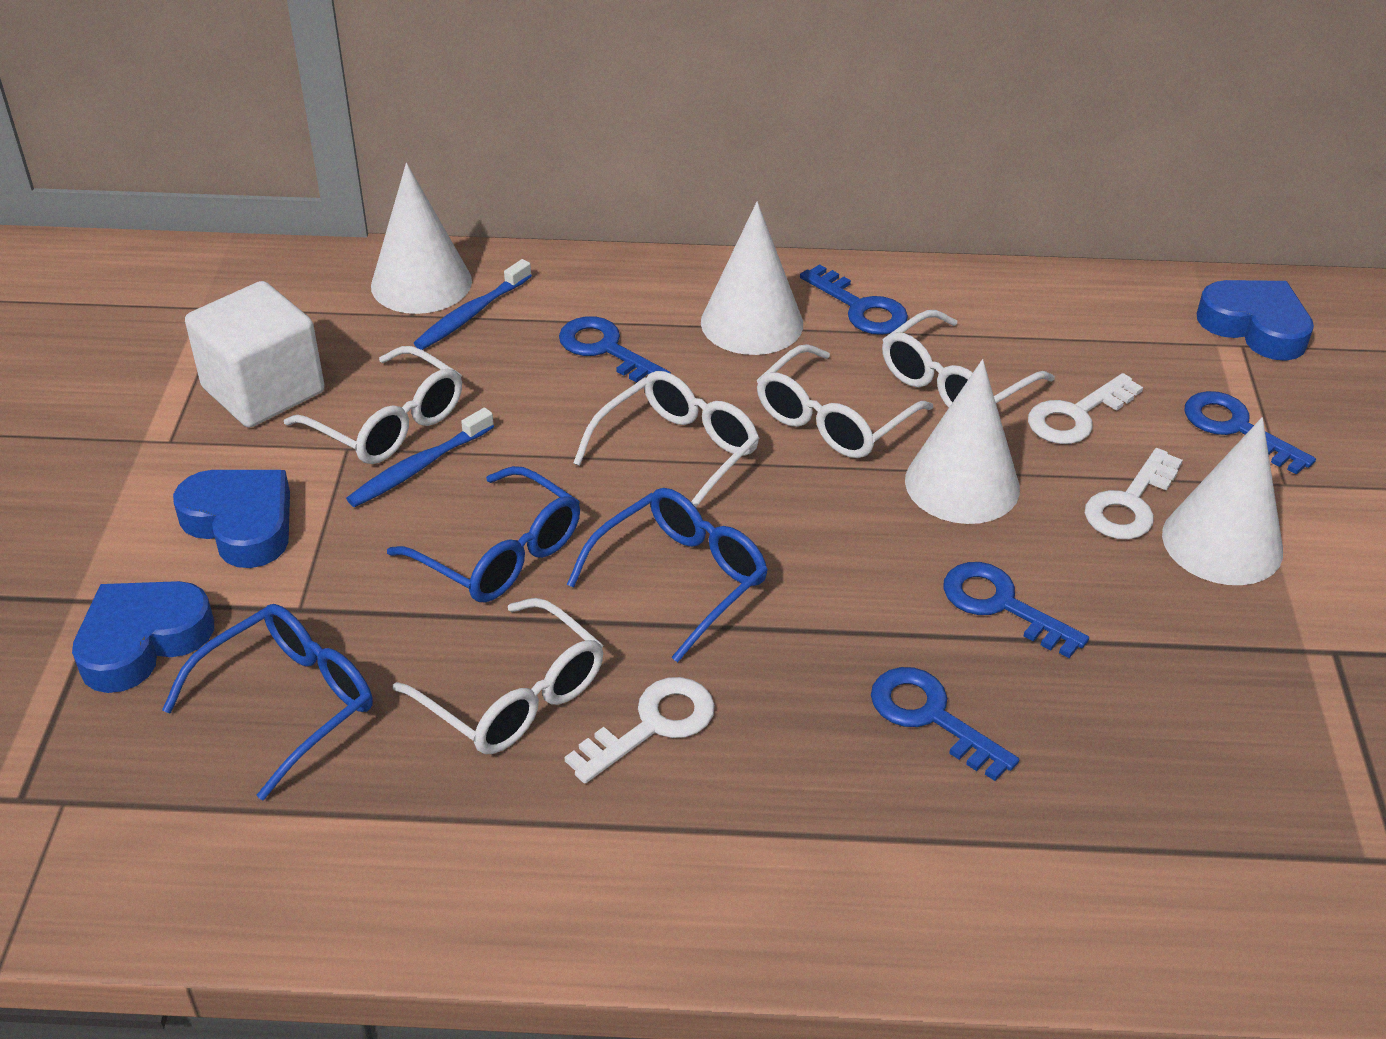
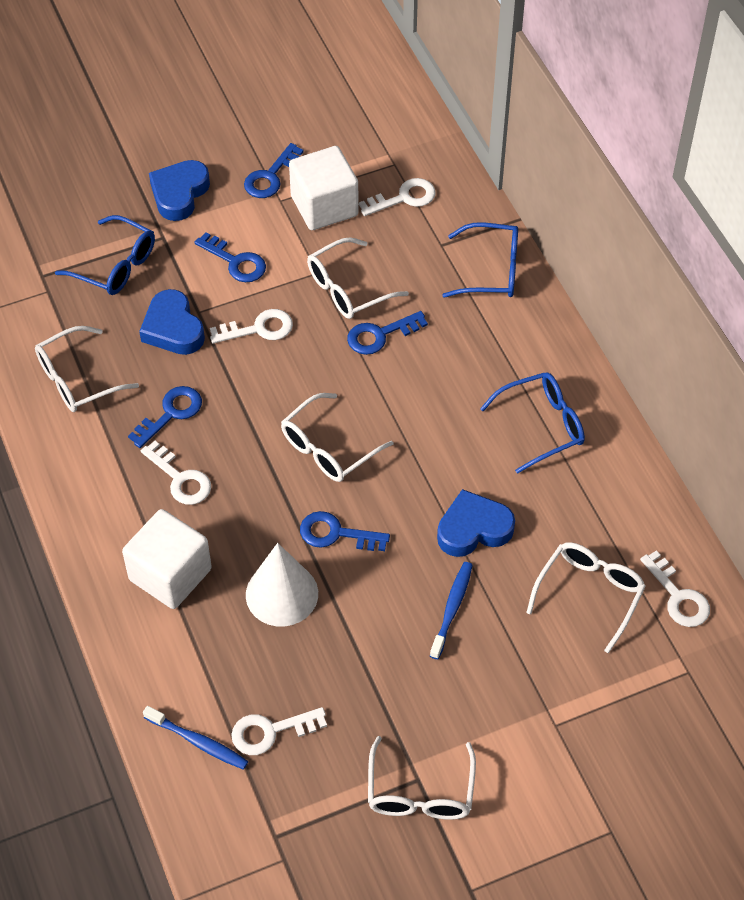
white cone: [371,163,472,314] [701,202,803,355] [905,359,1020,524] [1162,417,1283,585] = 4 -> [246,543,318,626] = 1
white cube: [185,281,325,427] = 1 -> [122,509,212,609] [289,146,359,230] = 2
white key: [564,677,715,784] [1028,373,1143,444] [1085,448,1183,539] = 3 -> [141,441,211,505] [210,309,293,343] [231,707,327,755] [359,178,436,216] [640,550,710,627] = 5

